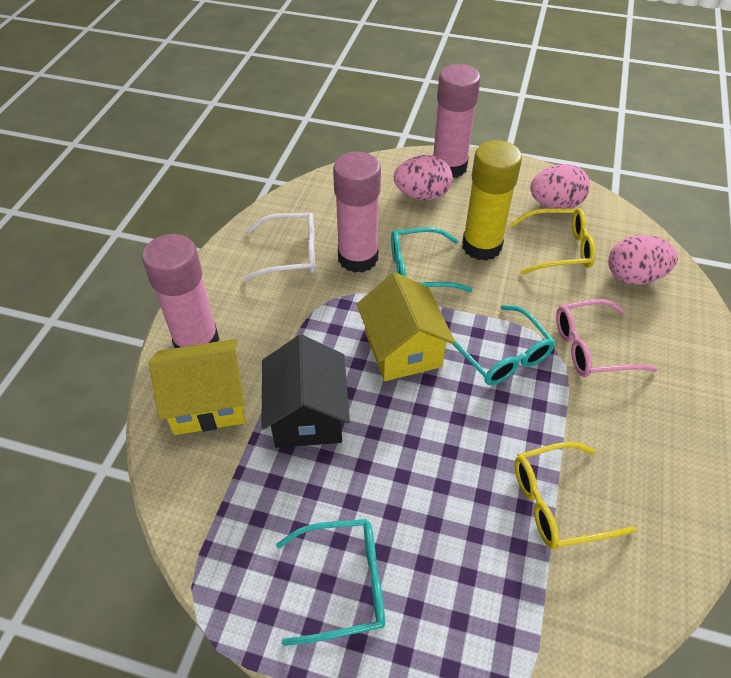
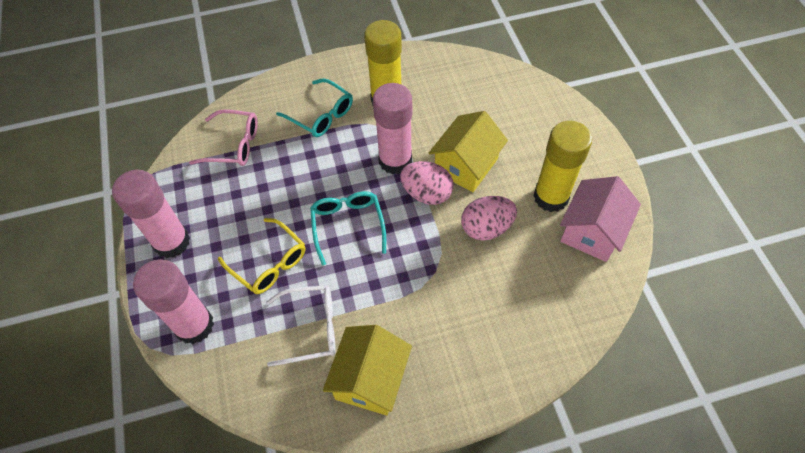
black house: [261,335,350,448] = 1 -> none = 0
pink egg: [394,155,453,200] [530,164,590,209] [608,235,678,285] = 3 -> [400,161,454,205] [461,196,517,241] = 2
pink house: none = 0 -> [560,176,641,262] = 1
turquoise glasses: [276,519,385,646] [391,227,473,292] [452,305,555,385] = 3 -> [276,78,353,137] [310,191,386,266] = 2
yellow glasses: [509,208,596,274] [515,442,636,549] = 2 -> [218,218,306,294] = 1
yellow glue stick: [462,140,522,261] = 1 -> [364,20,402,105] [533,121,592,212] = 2

